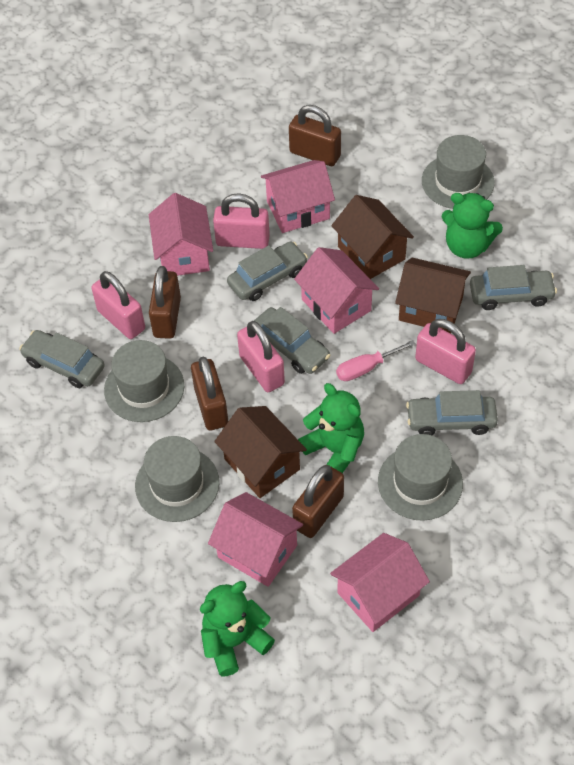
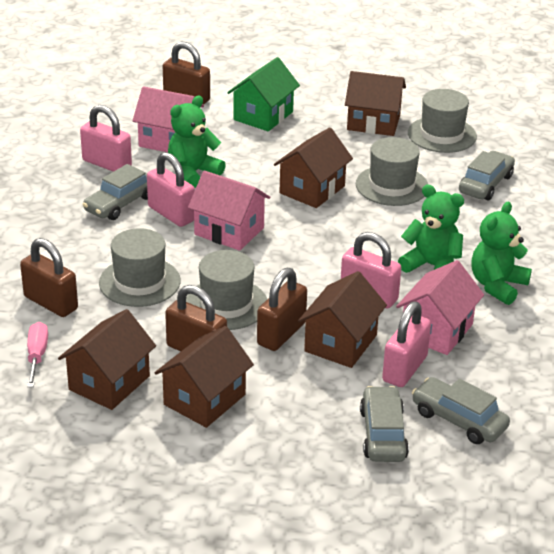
brown house: [214,406,307,498] [331,195,414,279] [395,257,471,333] = 3 -> [58,309,156,410] [155,326,254,428] [274,127,353,208] [298,271,387,368] [345,71,406,136] = 5
green house: none = 0 -> [227,57,300,131] = 1
grey car: [19,330,105,388] [227,242,308,301] [254,307,331,374] [406,390,498,435] [470,265,557,310] = 5 -> [83,164,148,220] [360,386,409,462] [412,377,510,444] [459,151,515,200] = 4
pink house: [149,193,213,276] [208,492,303,587] [261,160,335,233] [294,247,379,334] [330,533,430,632] = 5 -> [132,86,204,152] [188,171,270,251] [396,260,484,355] = 3

